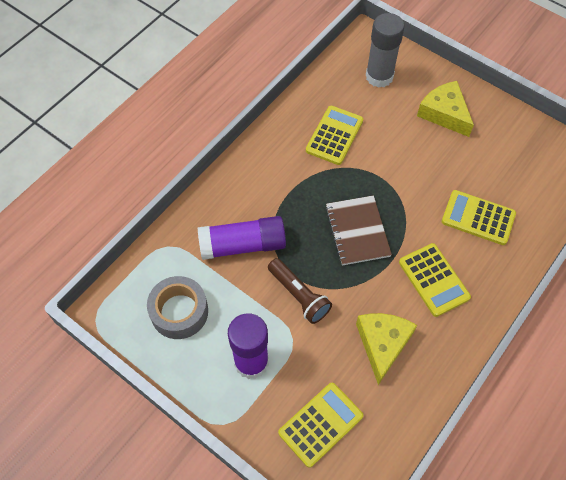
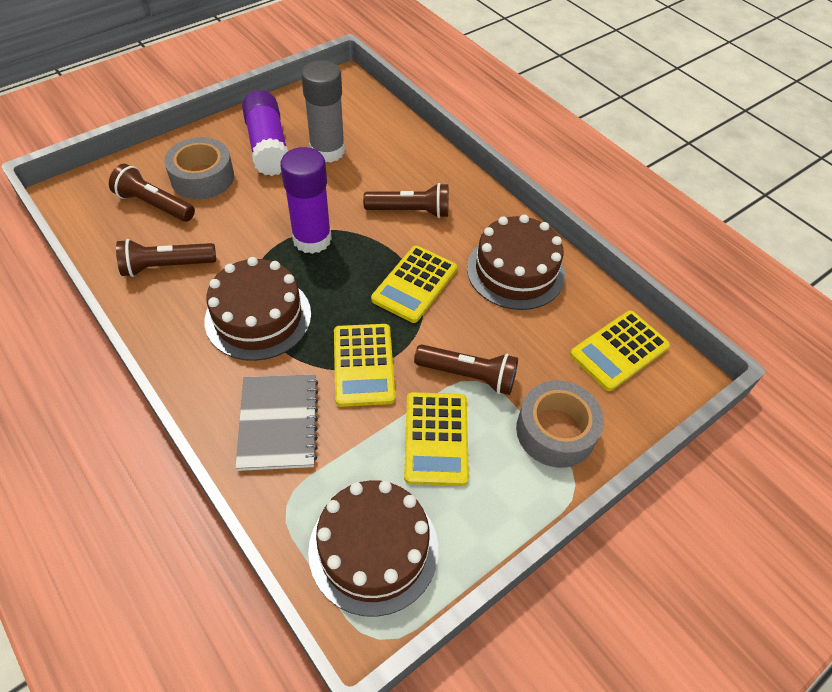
brown cake: none = 0 -> [205,257,311,361] [308,480,438,617] [467,215,565,310] = 3
brown flashlight: [268,258,332,324] = 1 -> [109,164,195,222] [116,239,216,277] [363,183,449,218] [414,344,518,395] = 4
brown notebook: [325,195,392,266] = 1 -> none = 0
grey notebook: none = 0 -> [235,374,318,471] = 1
grey tape: [147,276,208,339] = 1 -> [164,137,234,199] [516,380,604,468] = 2
yellow cheese: [356,313,417,385] [417,81,474,137] = 2 -> none = 0

